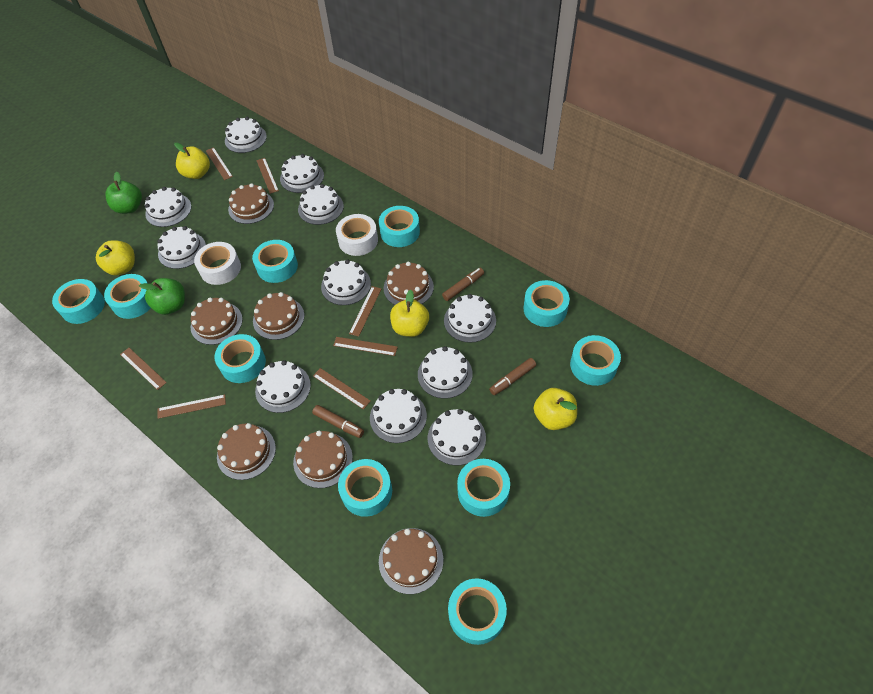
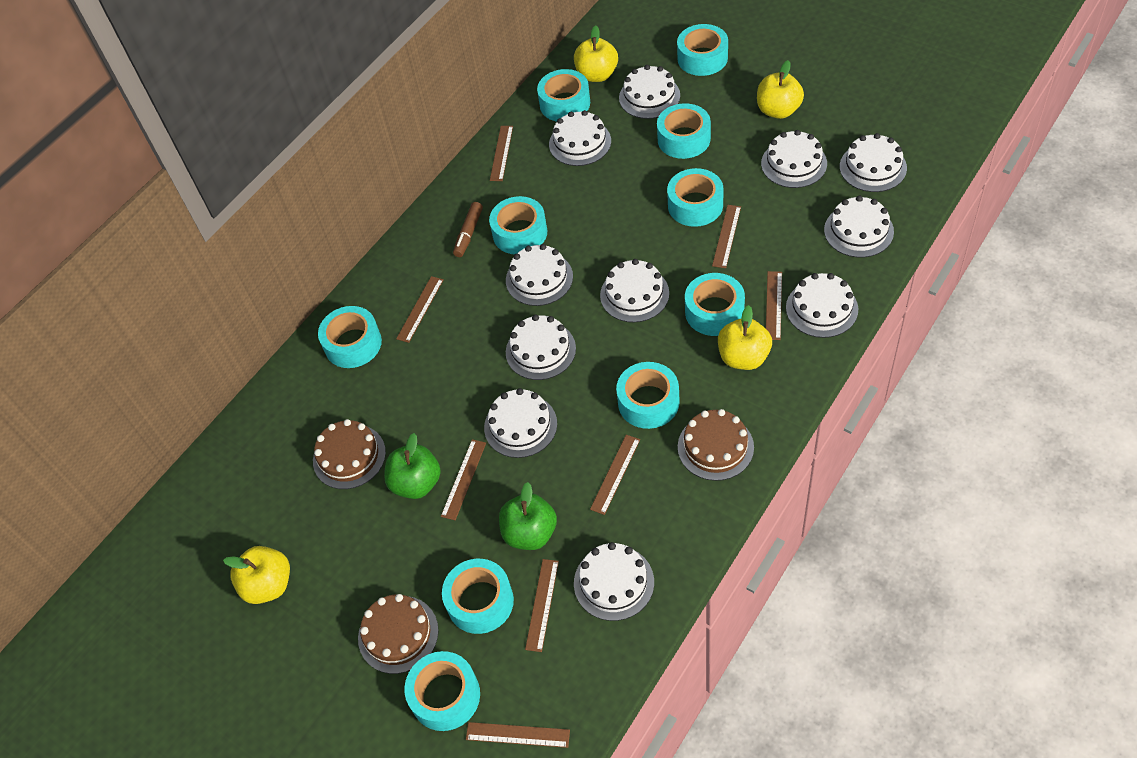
brown cake: [191,298,243,345] [217,423,276,480] [228,183,274,224] [253,292,304,340] [293,431,353,488] [379,528,443,594] [384,262,434,305] = 7 -> [313,419,386,489] [358,594,439,674] [678,409,754,481] = 3
brown marker: [312,405,364,438] [442,268,484,301] [489,358,536,395] = 3 -> [453,202,483,257] = 1
brown ruler: [120,348,167,390] [157,395,226,419] [206,147,233,180] [256,158,279,194] [313,368,371,410] [333,337,398,356] [349,286,382,337] = 7 -> [396,276,444,343] [441,439,486,520] [466,722,570,748] [490,126,513,181] [525,559,559,652] [590,435,640,515] [712,205,741,268] [766,271,782,340] = 8
white tape: [194,242,241,285] [336,214,378,256] = 2 -> none = 0

